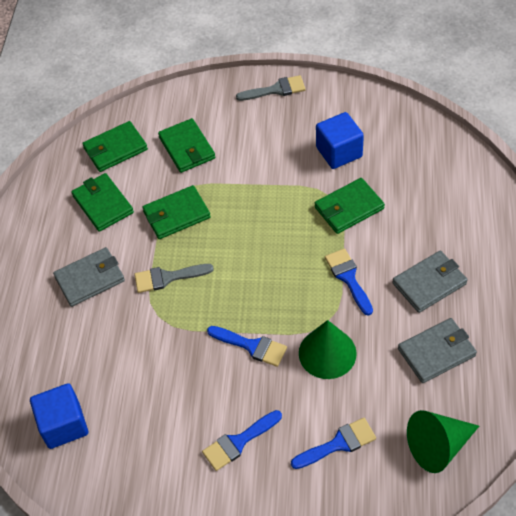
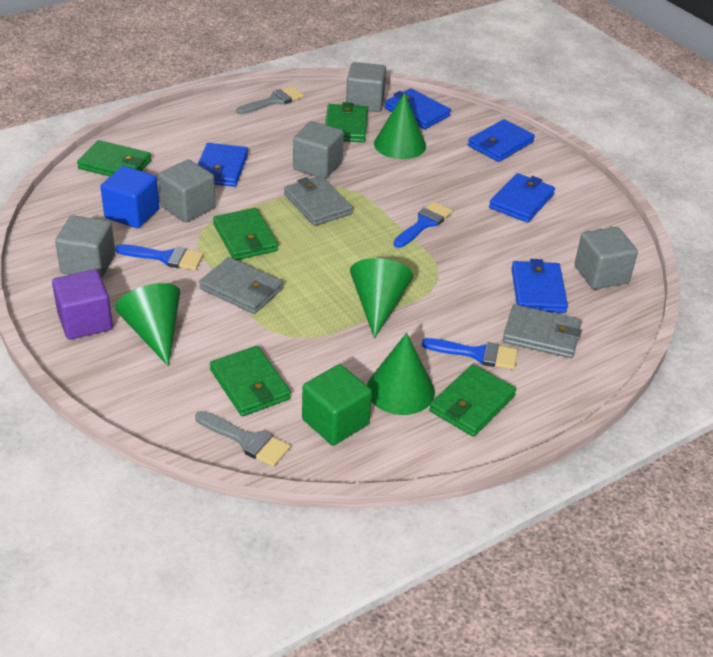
blue brush: [202,410,282,471] [207,326,287,367] [291,418,376,469] [325,248,373,316] = 4 -> [115,244,204,270] [393,202,453,248] [422,338,518,370] = 3
blue cube: [30,383,88,449] [316,112,364,169] = 2 -> [100,166,160,228] = 1
blue wallet: none = 0 -> [198,143,248,187] [385,88,451,129] [468,119,535,162] [489,173,555,223] [511,259,568,313] = 5
green cone: [299,320,357,379] [407,410,479,473] = 2 -> [115,283,180,366] [350,258,413,338] [367,333,435,415] [374,92,426,159] = 4
green cube: none = 0 -> [302,364,372,445] = 1
grey cube: none = 0 -> [55,216,115,278] [158,159,216,222] [293,121,344,179] [346,62,386,112] [575,227,638,289] = 5
purple cube: none = 0 -> [52,269,113,340] = 1

